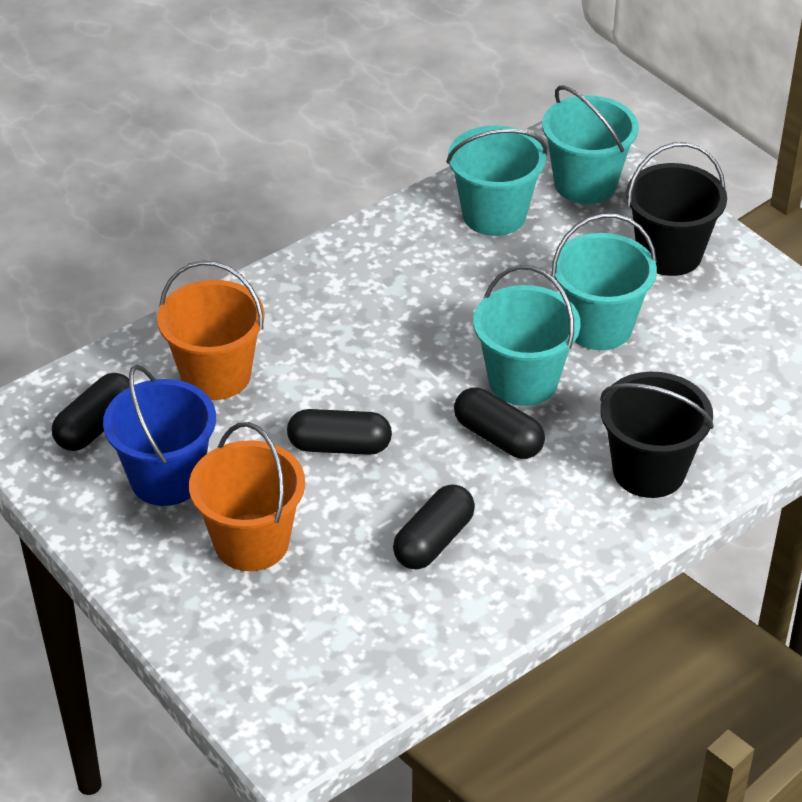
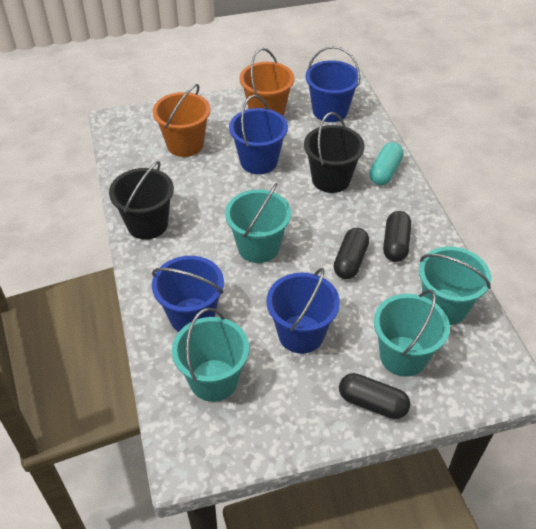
black capsule: [52,373,129,451] [287,409,392,455] [393,484,475,570] [454,387,545,459] = 4 -> [334,228,369,279] [339,373,410,419] [383,211,411,262] = 3
blue bucket: [103,365,216,506] = 1 -> [152,256,224,332] [229,95,288,174] [266,268,340,354] [306,46,360,122] = 4
turquoise capsule: none = 0 -> [369,142,404,185] = 1

